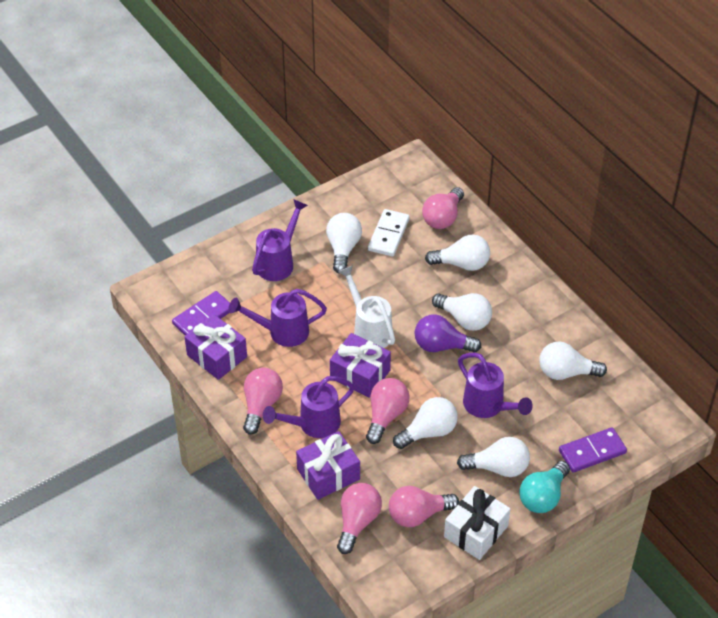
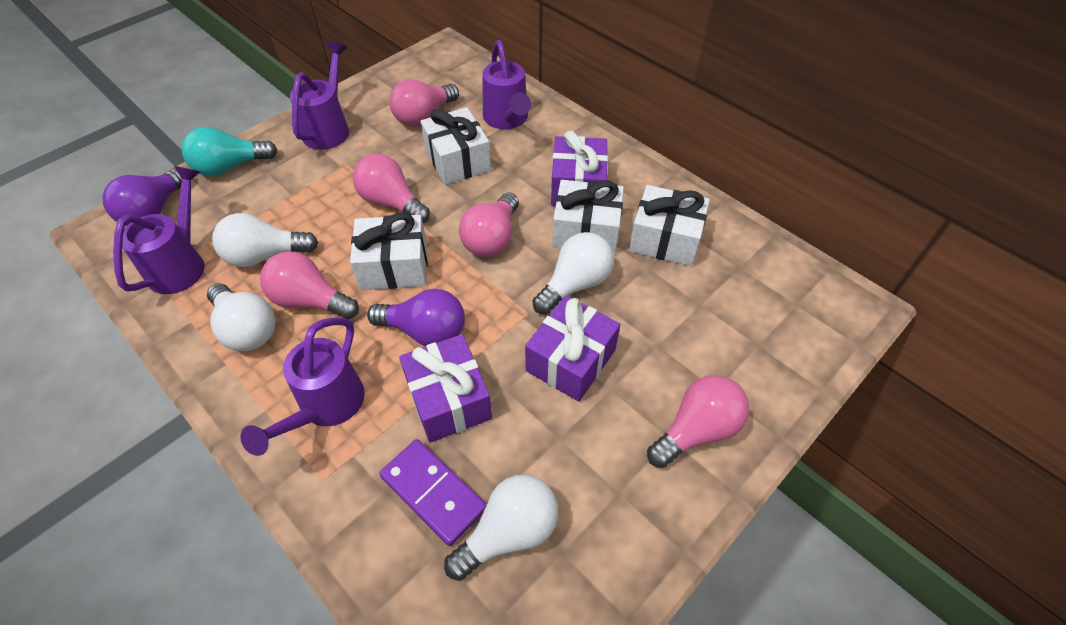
purple domino: [172,291,230,336] [559,427,627,473] = 2 -> [379,439,486,546] = 1
purple light bulb: [415,314,481,353] = 1 -> [102,168,182,226] [367,289,465,346] = 2
white domino: [368,209,410,256] = 1 -> none = 0
white gift: [444,486,510,560] = 1 -> [350,213,427,290] [421,107,491,185] [552,180,624,254] [629,185,710,266] = 4
white light bulb: [326,213,362,273] [393,397,458,449] [425,235,490,271] [432,293,492,331] [457,437,530,477] [539,341,607,380] = 6 -> [207,283,276,352] [212,213,318,267] [444,474,558,581] [532,232,614,314] = 4
white watering can: [338,265,395,348] = 1 -> none = 0

